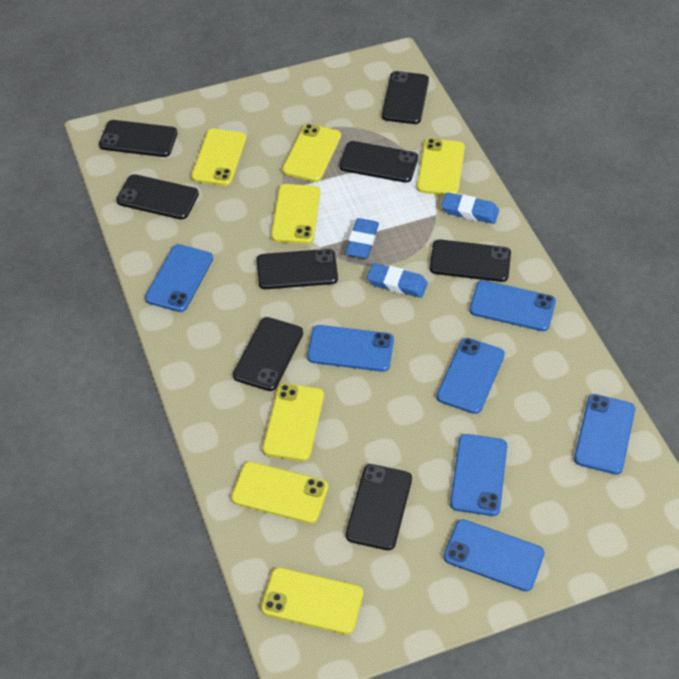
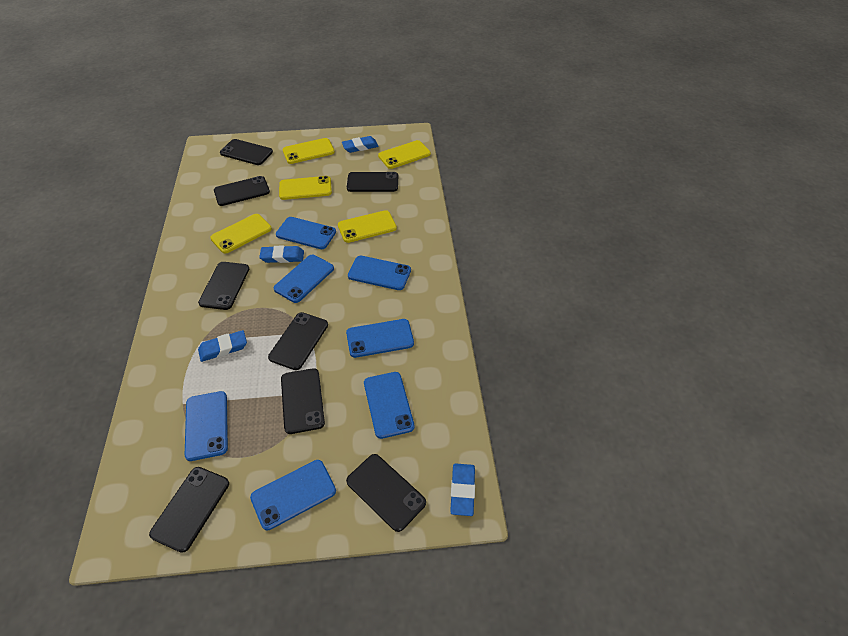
blue eraser: [345,218,379,259] [367,263,428,298] [442,192,499,224] = 3 -> [198,330,247,362] [259,245,304,263] [342,136,379,153] [450,463,475,516] = 4
yellow phone: [191,129,246,186] [231,462,328,524] [261,567,363,635] [262,383,324,461] [271,184,321,244] [282,124,341,182] [417,138,465,195] = 7 -> [210,214,272,253] [279,176,332,200] [283,138,335,164] [338,210,397,243] [378,140,431,169] = 5

